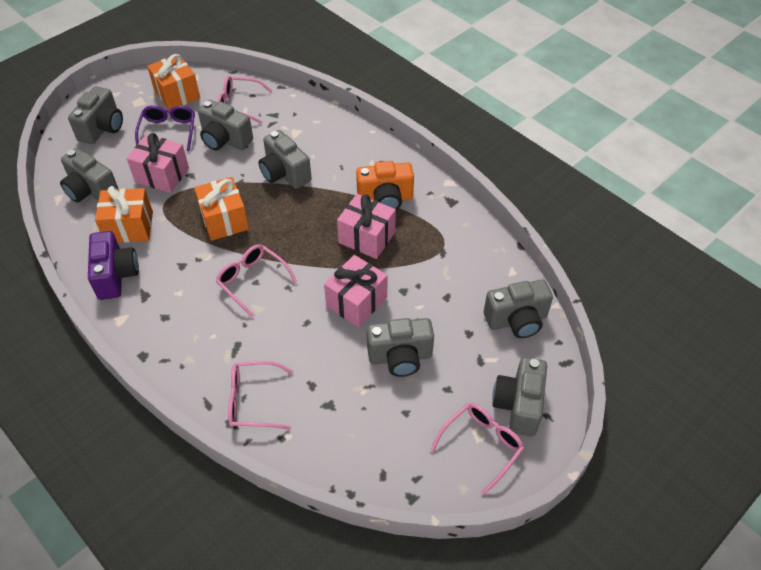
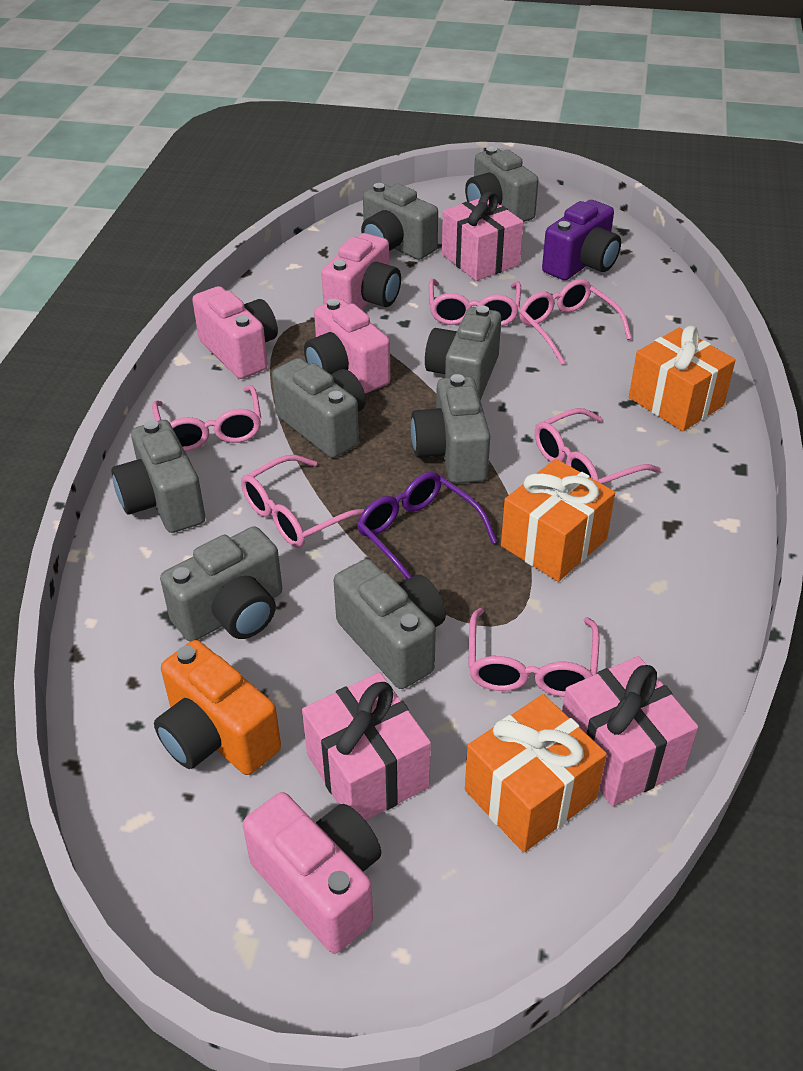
grey camera: [60,148,119,203] [68,86,123,144] [198,100,253,151] [259,130,312,189] [367,318,434,377] [484,279,553,338] [492,357,547,437] = 7 -> [111,420,205,533] [160,526,282,642] [272,358,366,458] [334,559,446,689] [361,183,438,260] [411,374,490,484] [425,305,501,400] [465,147,538,222] = 8
pink camera: none = 0 -> [192,286,278,379] [243,792,381,954] [304,299,390,393] [321,233,401,310] = 4
pink glasses: [216,244,297,317] [217,76,273,124] [228,361,293,429] [430,403,524,495] = 4 -> [152,385,262,451] [241,455,365,548] [429,279,521,326] [468,608,600,697] [519,279,632,365] [535,408,661,484] = 6

